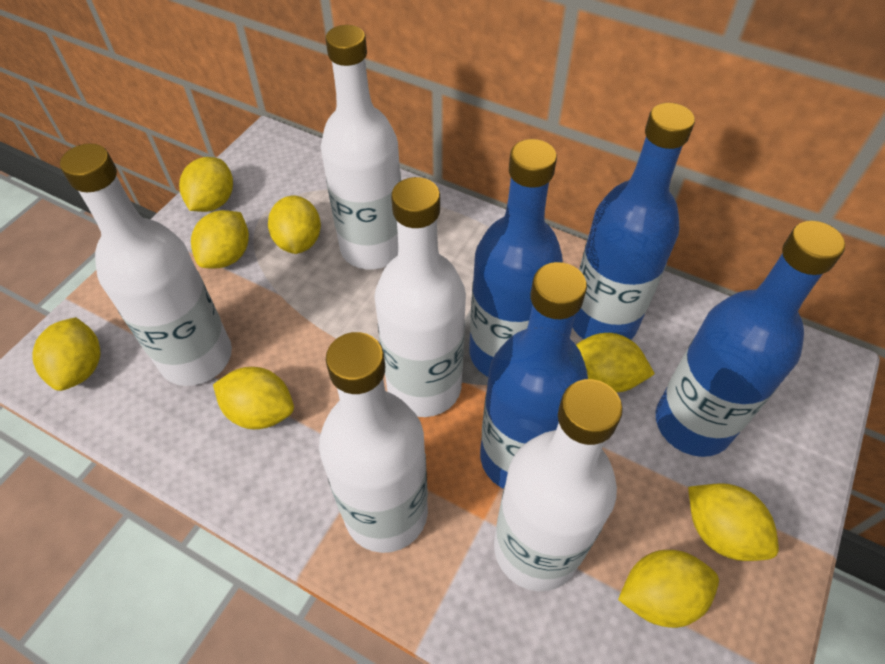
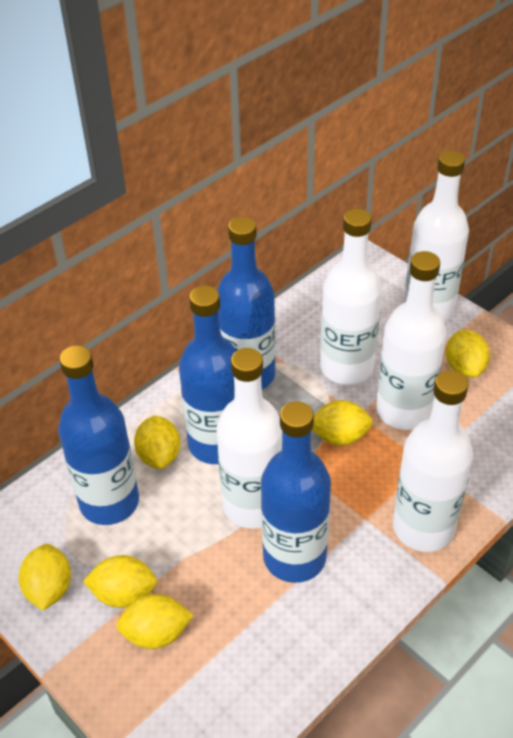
yellow lemon: [32,317,100,391] [179,157,233,212] [191,210,249,268] [213,367,294,429] [268,196,321,254] [576,333,655,393] [618,550,719,628] [688,483,779,561] = 8 -> [19,544,71,611] [83,555,157,608] [116,594,194,649] [134,416,180,469] [312,400,373,446] [446,330,490,377] = 6

